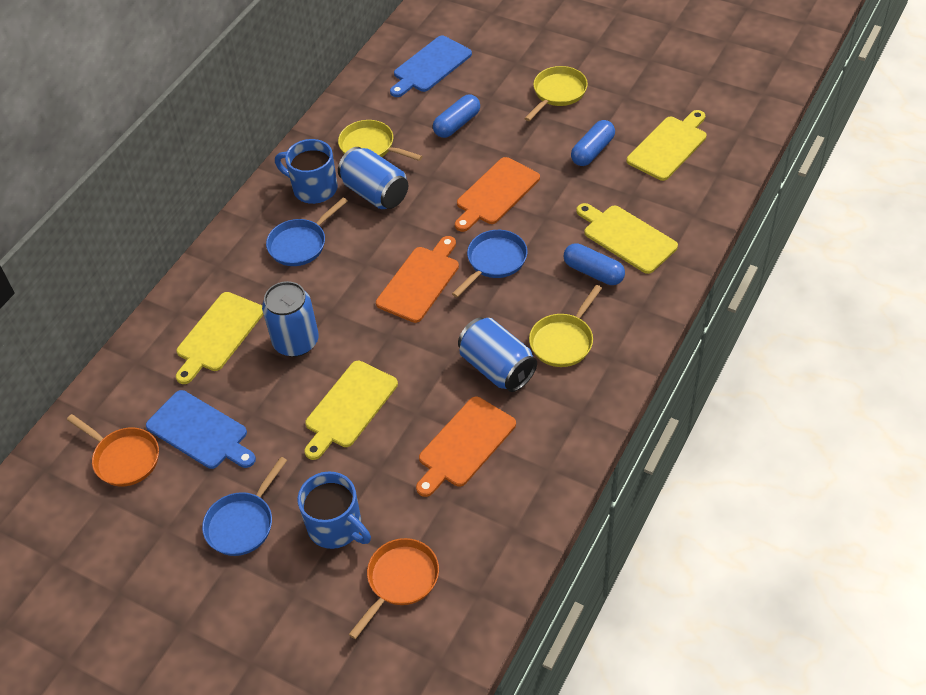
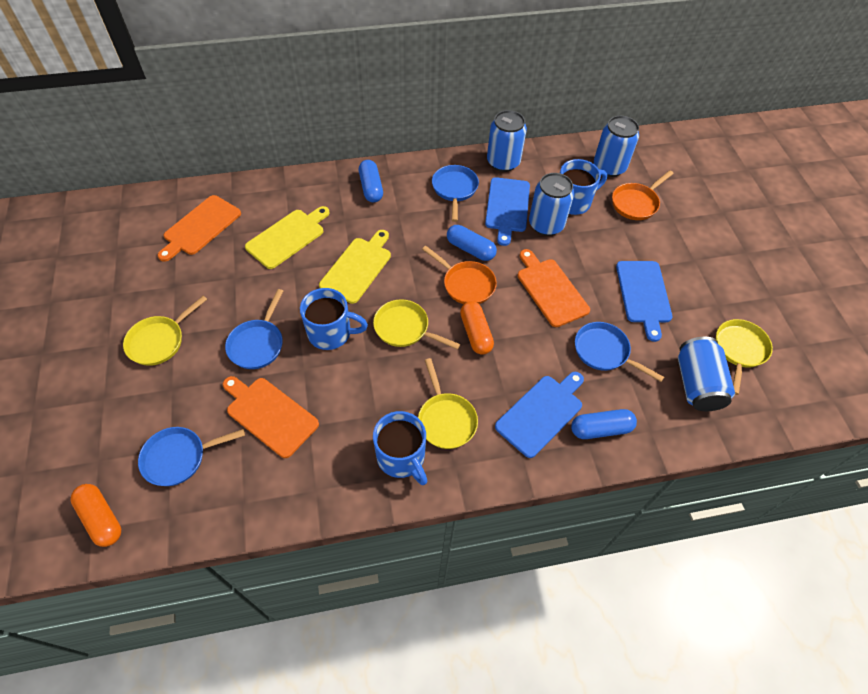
blue can: [262,281,319,357] [338,147,408,209] [458,317,537,392] = 3 -> [487,110,527,172] [529,173,574,236] [594,116,639,177] [678,337,735,411] = 4
blue cutting board: [146,390,256,469] [390,35,472,97] = 2 -> [485,177,530,246] [495,372,584,458] [616,261,673,342] = 3
blue mug: [275,139,338,204] [298,472,371,549] = 2 -> [300,288,368,350] [373,411,427,485] [560,159,607,215] = 3
blue pan: [202,457,287,556] [266,197,348,266] [452,230,527,297] = 3 -> [138,427,245,486] [225,289,283,369] [432,165,479,222] [575,322,664,382] = 4
orange capsule: none = 0 -> [71,484,121,547] [460,301,494,355] = 2
yellow cutting board: [176,292,264,384] [304,361,398,460] [576,203,678,274] [627,110,707,181] = 4 -> [245,206,329,269] [319,230,391,304] = 2
yellow pan: [338,120,423,161] [524,66,588,121] [529,285,602,367] = 3 -> [123,296,207,366] [373,299,460,350] [418,358,478,449] [716,319,773,395] = 4

